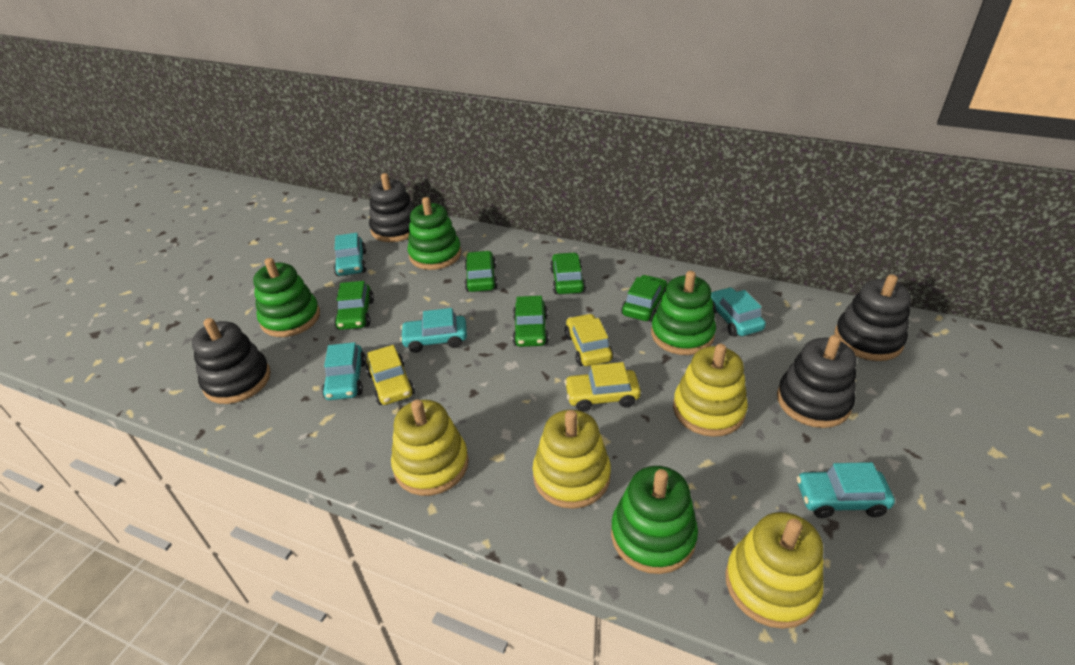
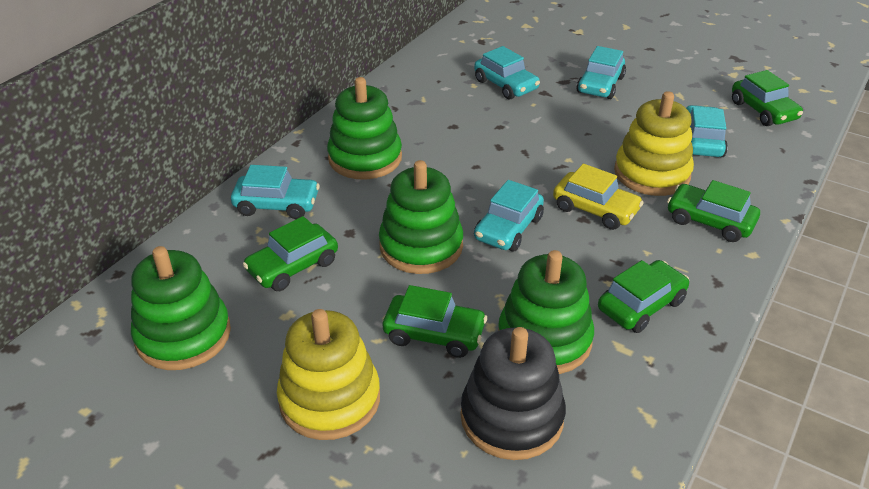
black stacking toy: [192,318,271,404] [369,173,415,242] [777,335,856,428] [834,274,911,361] = 4 -> [461,327,566,460] = 1
yellow car: [366,345,415,405] [564,362,641,412] [565,314,613,366] = 3 -> [553,164,644,230] = 1
yellow stacking toy: [391,399,469,496] [533,410,611,509] [673,344,748,437] [725,512,823,629] = 4 -> [277,309,380,440] [614,91,694,196] = 2

